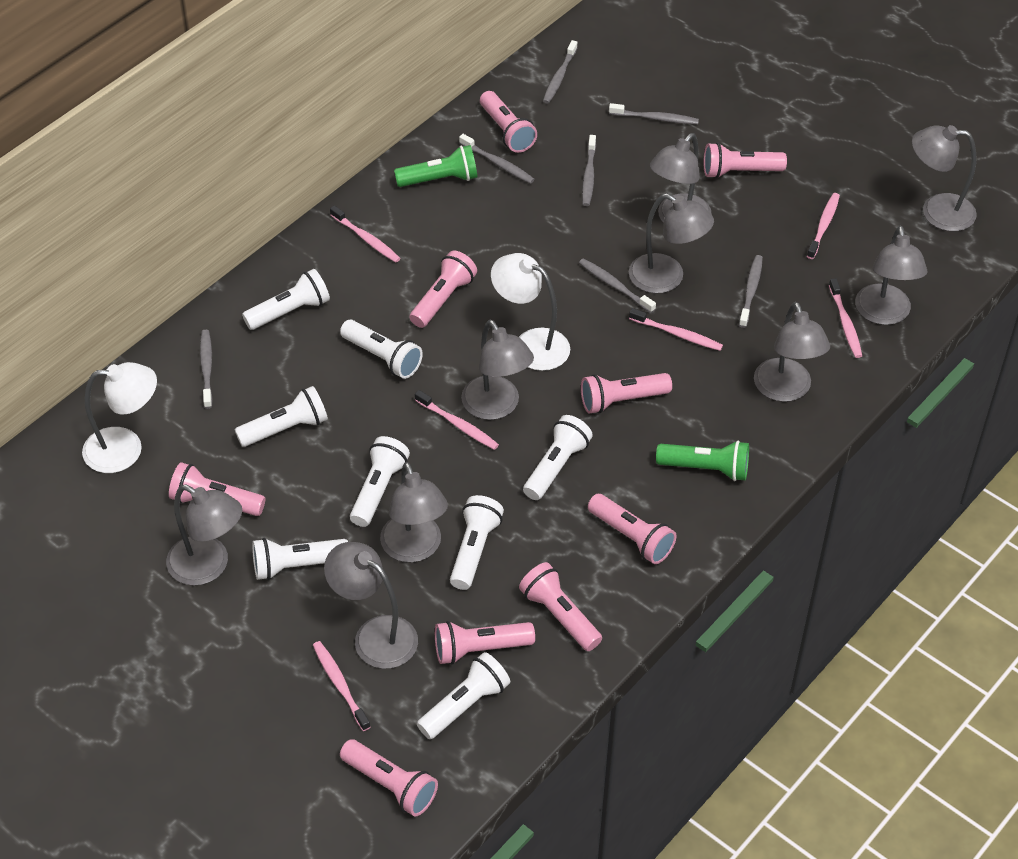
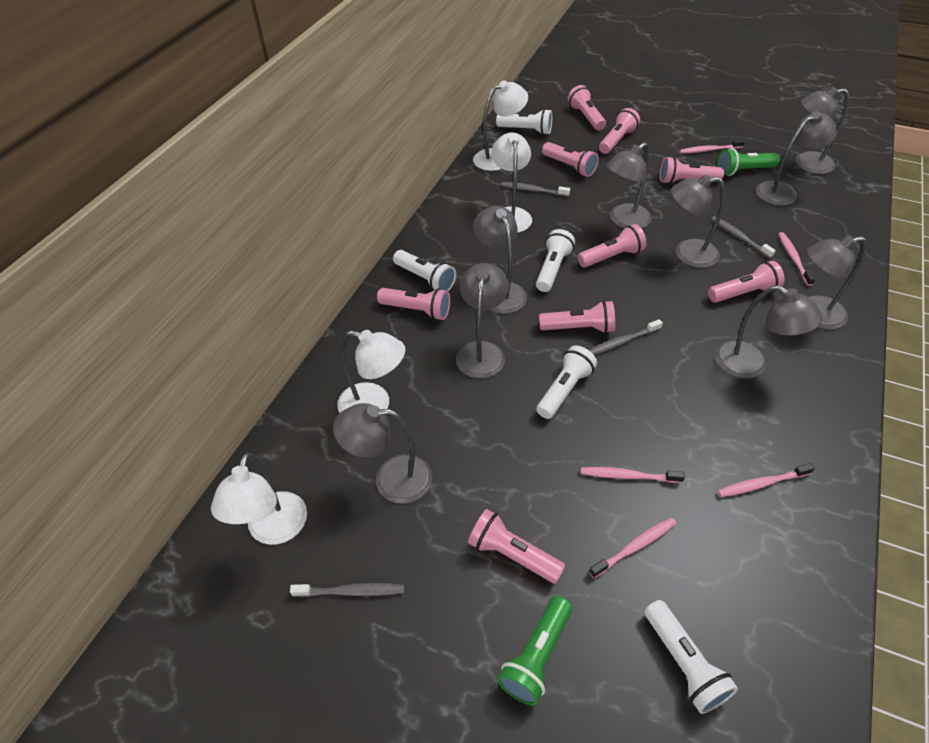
grey toothbrush: [200,330,213,409] [459,134,535,184] [543,40,577,104] [579,258,656,313] [582,135,596,206] [609,103,699,125] [739,255,763,328] = 7 -> [290,583,404,597] [501,182,570,197] [589,319,663,355] [711,216,776,258] = 4
pink toothbrush: [313,641,370,731] [330,205,401,262] [415,390,499,450] [629,308,723,351] [807,193,840,259] [829,278,862,358] = 6 -> [581,467,685,483] [589,517,676,578] [680,139,745,154] [717,463,815,497] [778,232,816,286] = 5
white flashlight: [235,386,328,447] [242,269,330,330] [252,538,348,580] [340,320,423,379] [350,436,410,527] [417,652,510,739] [450,495,504,590] [523,415,593,500] = 8 -> [393,250,456,291] [496,109,552,135] [536,229,575,292] [536,345,597,419] [644,600,738,714] = 5
white lamp: [82,362,157,473] [491,253,570,371] = 2 -> [211,452,307,545] [337,330,405,413] [473,80,528,171] [491,132,532,233] = 4

